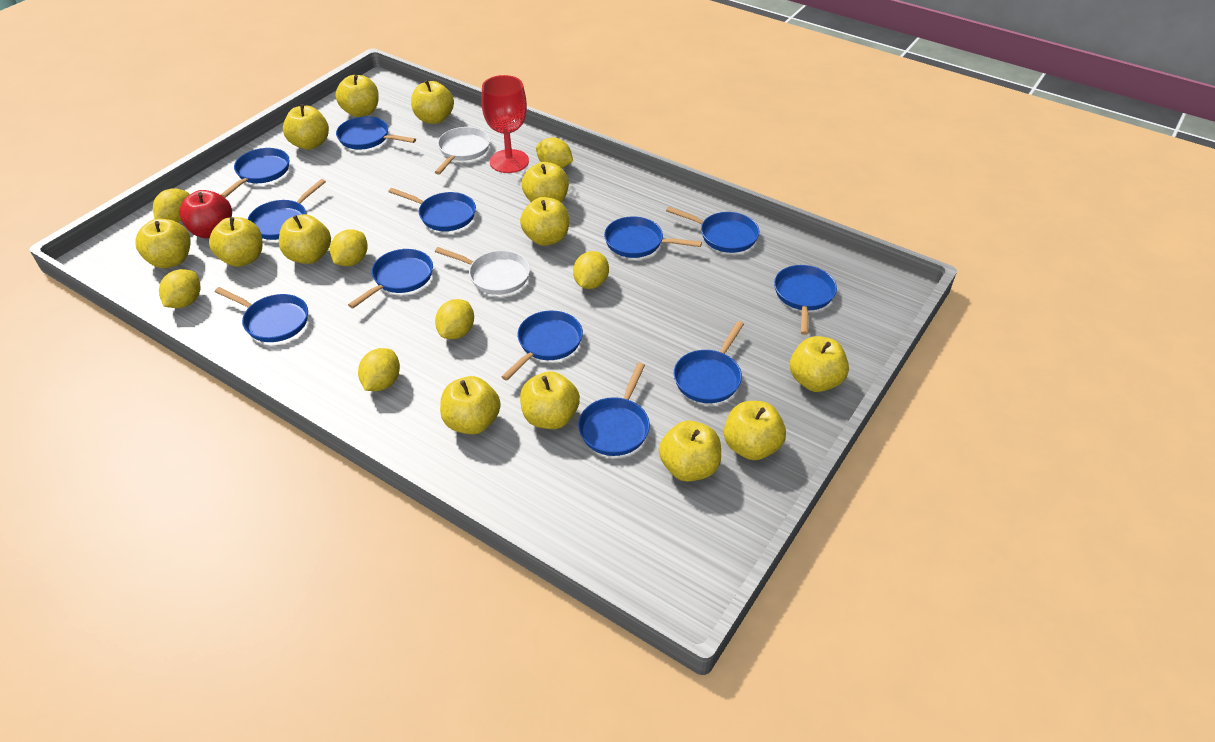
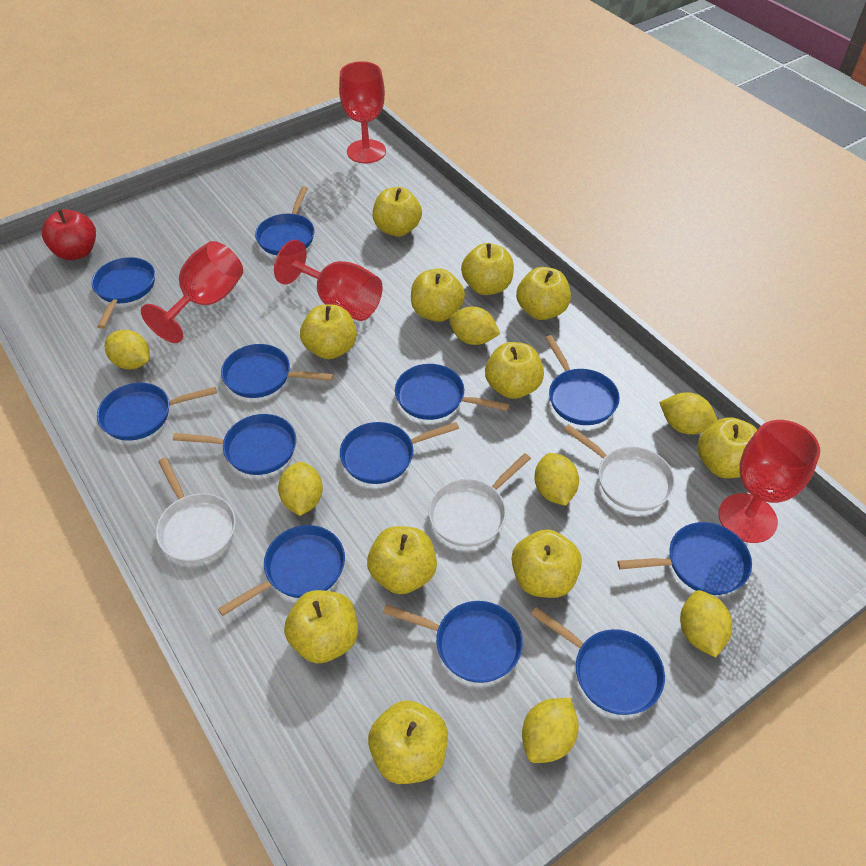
red goblet: [481,75,529,173] = 1 -> [141,241,243,343] [274,240,383,321] [339,61,386,163] [718,420,820,543] = 4
white pan: [435,127,490,175] [435,247,530,295] = 2 -> [156,457,236,563] [428,453,531,547] [564,424,675,511] = 3
yellow apple: [135,219,191,268] [209,217,263,267] [279,214,331,264] [283,104,329,150] [335,75,379,117] [411,80,454,124] [440,376,501,434] [520,197,569,246] [520,371,580,429] [522,162,569,203] [659,421,721,482] [724,401,786,460] [790,336,849,392] = 13 -> [284,590,358,663] [300,305,357,359] [367,526,437,594] [368,700,448,784] [372,187,422,237] [411,268,465,322] [461,243,514,295] [485,342,544,399] [512,529,582,598] [516,267,571,320] [697,417,757,478] = 11

